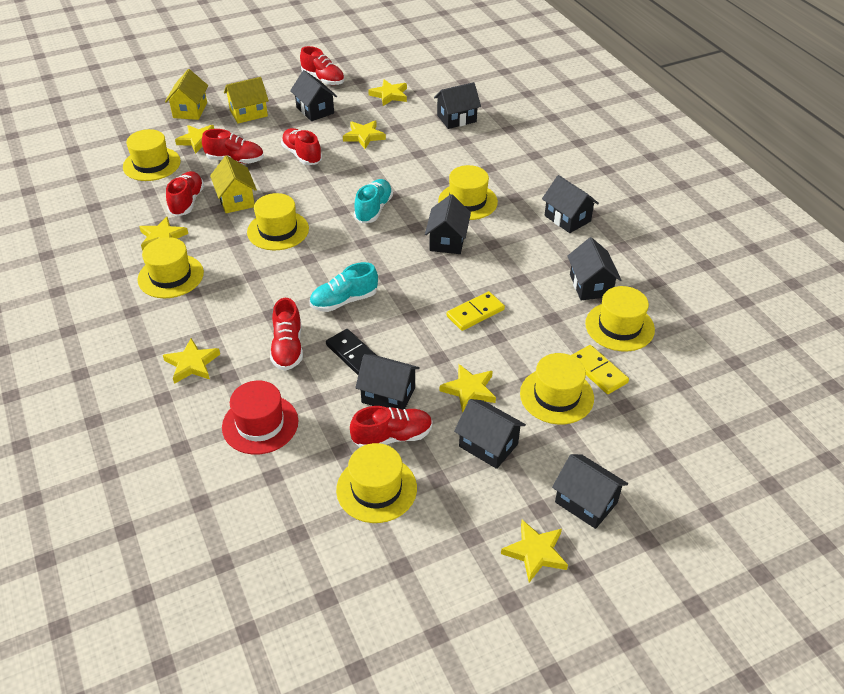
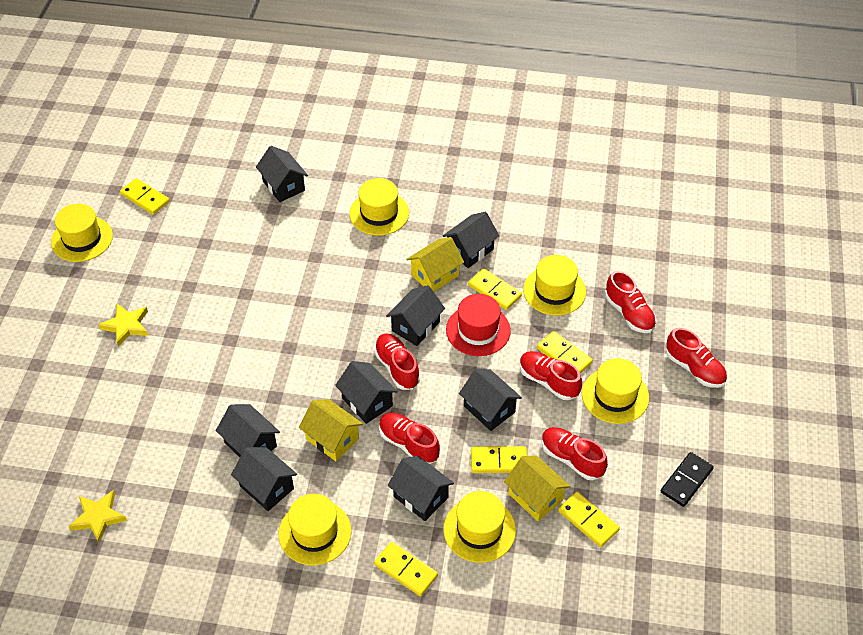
turquoise shoe: [309,262,378,312] [354,179,393,223] = 2 -> none = 0
yellow domino: [447,291,505,331] [571,345,629,394] = 2 -> [120,178,170,215] [374,542,438,596] [468,268,522,310] [471,446,527,473] [537,331,593,374] [558,492,620,547] = 6
yellow hat: [123,129,181,181] [137,237,204,298] [247,193,309,250] [336,443,417,523] [438,165,498,220] [520,353,594,425] [585,286,655,352] = 7 -> [51,204,113,262] [279,494,351,566] [349,178,409,236] [443,491,516,563] [523,255,586,315] [582,358,649,424] = 6
yellow star: [139,216,188,251] [163,338,220,384] [175,125,214,154] [343,120,386,149] [368,79,407,106] [440,364,496,413] [501,520,568,583] = 7 -> [68,490,127,544] [99,303,148,347] = 2

